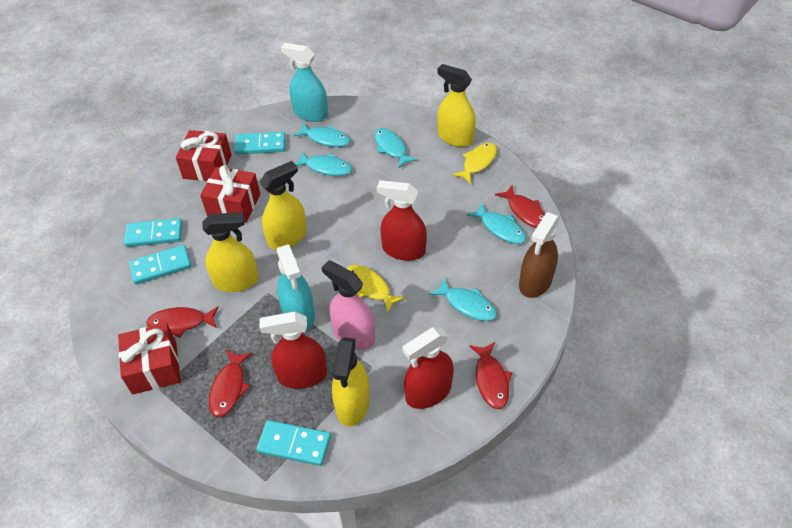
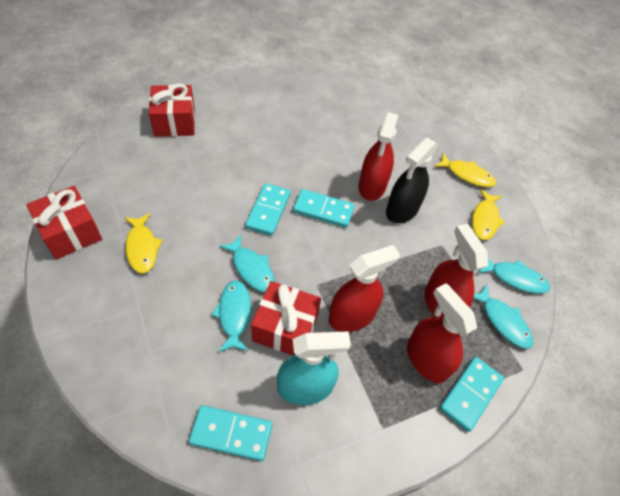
black spray bottle: none = 0 -> [386,137,438,223] = 1
brown spray bottle: [519,212,560,298] = 1 -> none = 0
pink spray bottle: [322,260,375,350] = 1 -> none = 0
red fish: [146,306,219,338] [209,350,252,417] [469,342,513,409] [495,185,545,228] = 4 -> none = 0
red spray bottle: [260,312,327,389] [377,180,427,261] [402,327,454,409] = 3 -> [329,245,400,332] [358,112,398,201] [407,283,477,383] [424,224,488,318] = 4
turquoise fish: [293,122,350,147] [295,152,352,176] [374,128,417,168] [429,278,497,321] [467,203,526,244] = 5 -> [211,280,251,352] [219,235,275,292] [473,284,533,349] [478,258,550,294] = 4
turquoise spray bottle: [277,244,315,330] [281,43,328,122] = 2 -> [277,331,351,405] = 1
yellow fish: [347,265,405,313] [452,143,497,184] = 2 -> [124,213,163,273] [434,153,496,187] [472,189,505,240] = 3
yellow spray bottle: [202,212,259,292] [260,161,307,250] [332,337,370,427] [437,64,476,147] = 4 -> none = 0

